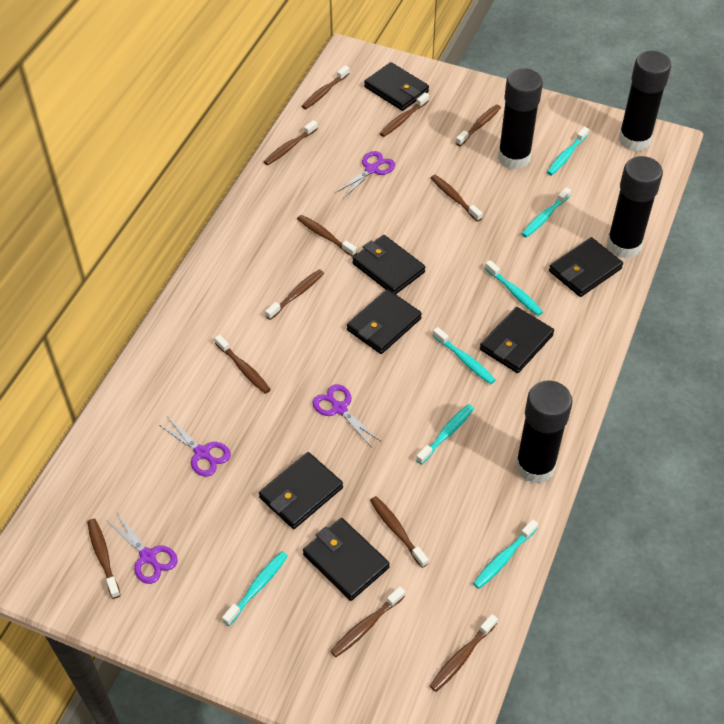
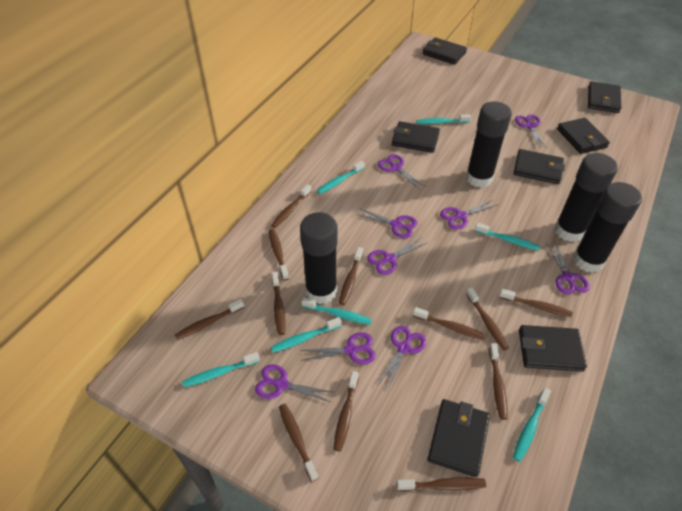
purple scissors: [106,513,178,584] [158,416,231,477] [312,384,381,448] [336,151,395,198] = 4 -> [255,364,333,402] [300,332,376,364] [355,208,418,238] [367,237,427,275] [378,154,426,190] [378,326,426,391] [440,200,497,230] [515,115,547,148] [546,241,589,295] = 9

